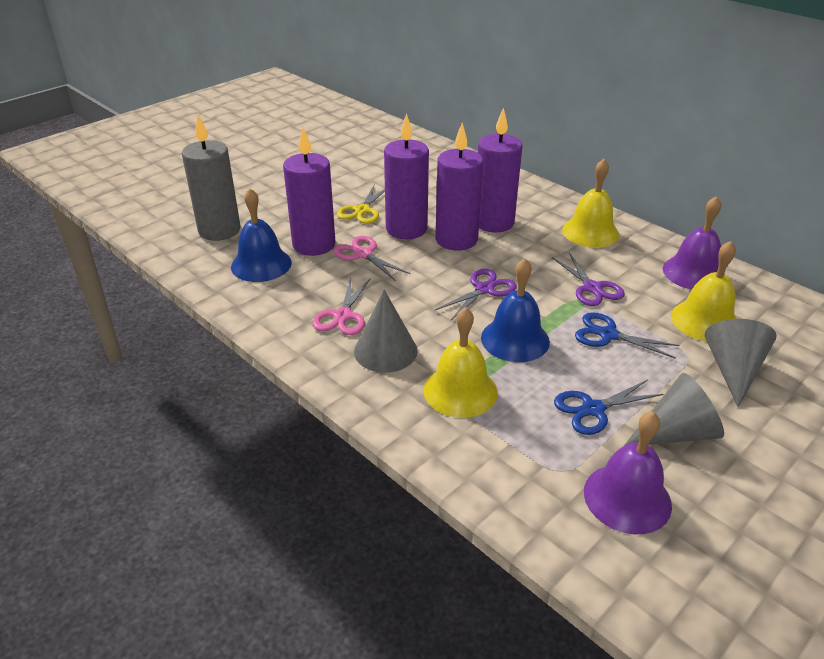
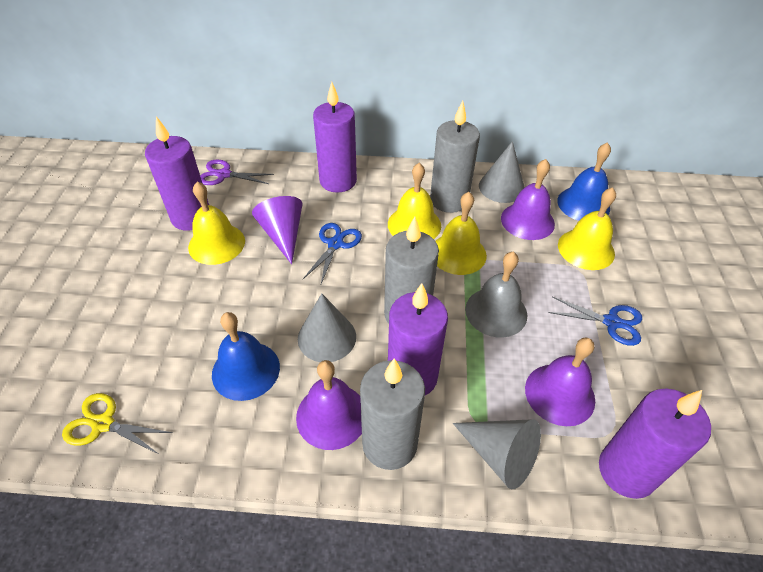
grey bell: none = 0 -> [465,252,527,338] = 1
grey candle: [182,115,241,241] = 1 -> [360,358,425,470] [384,216,439,324] [430,101,480,213] = 3
pink scissors: [313,278,370,335] [333,236,410,281] = 2 -> none = 0
purple bell: [584,412,672,534] [663,196,721,290] = 2 -> [296,360,362,450] [501,159,555,240] [525,337,595,426] = 3
purple cone: none = 0 -> [252,196,302,264] = 1
purple scissors: [435,269,517,320] [552,253,625,306] = 2 -> [200,159,274,185] = 1
yellow bell: [424,307,498,418] [562,159,619,248] [671,241,737,342] = 3 -> [188,182,245,265] [388,163,441,239] [435,192,487,275] [558,187,616,270] = 4

